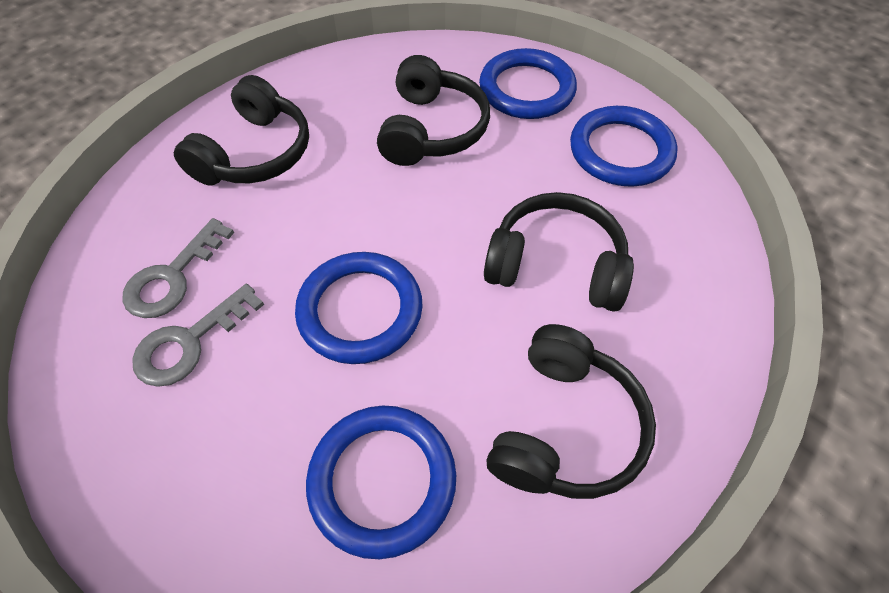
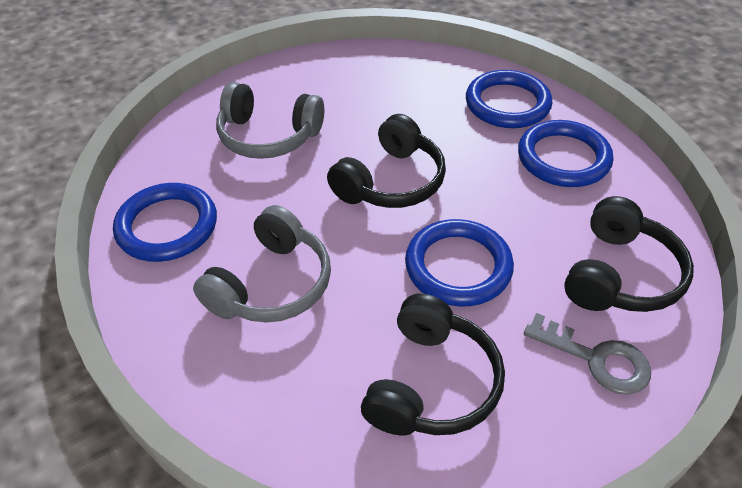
black headphones: [174,75,309,186] [377,55,490,166] [484,192,634,312] [487,324,656,499] = 4 -> [327,114,446,208] [361,294,505,436] [564,196,694,312] = 3
grey headphones: none = 0 -> [193,205,331,323] [216,82,324,159] = 2
grey key: [122,218,234,318] [132,284,264,387] = 2 -> [524,313,651,395] = 1

